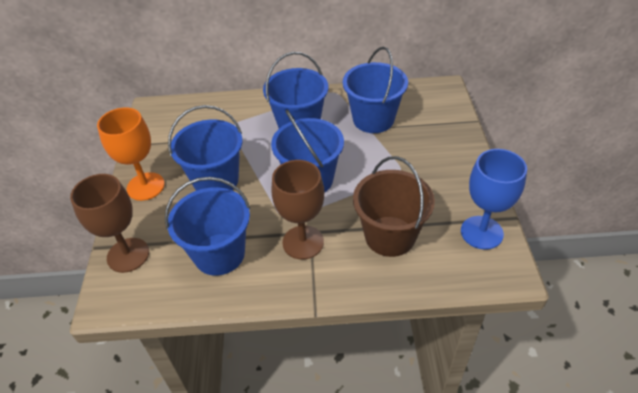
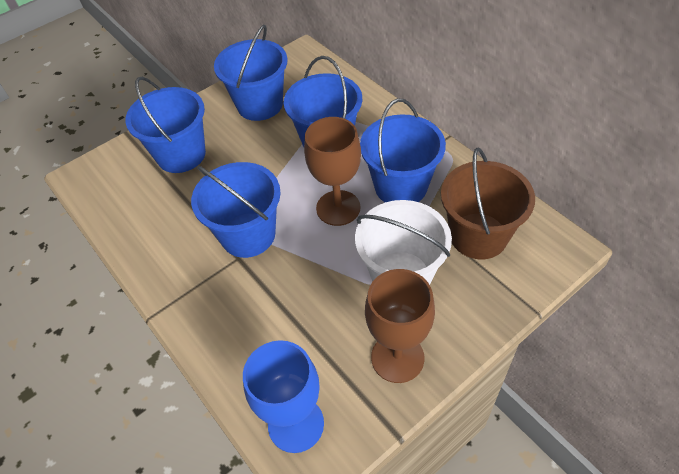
orange goblet: [97,108,165,201] = 1 -> none = 0
white bucket: none = 0 -> [355,200,452,285] = 1

